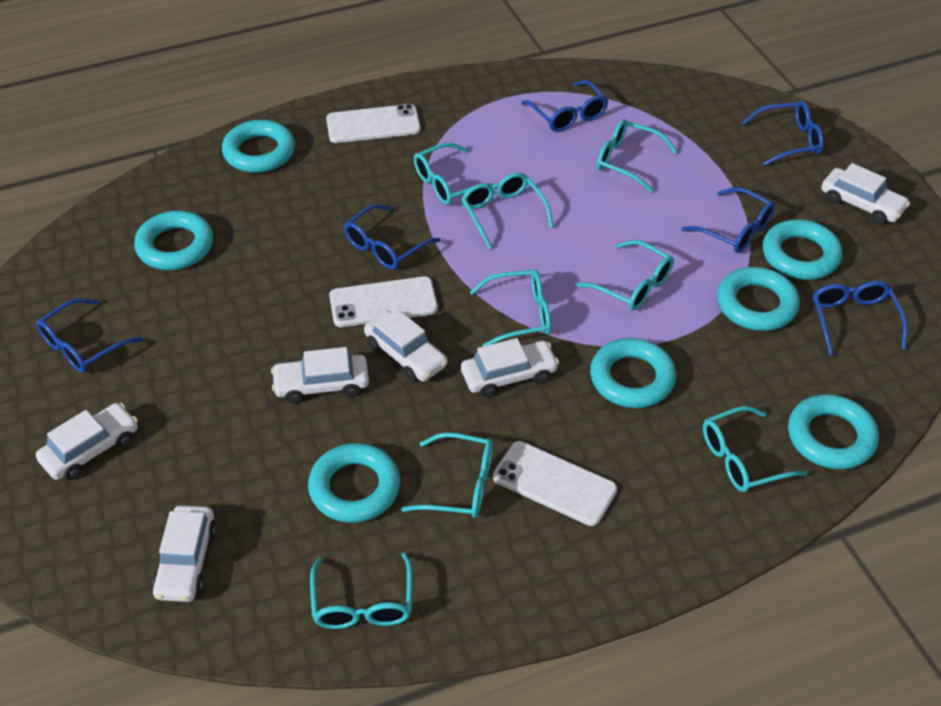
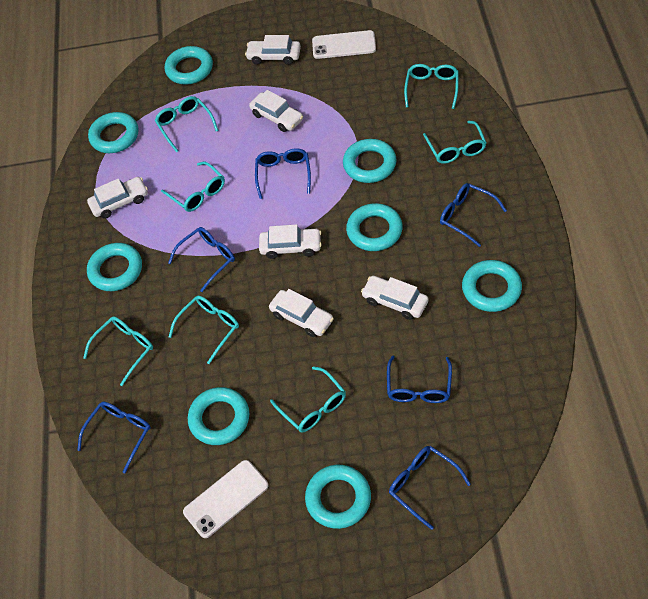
turquoise glasses: [310,552,412,629] [401,432,493,518] [414,143,497,205] [462,172,554,249] [470,269,551,346] [576,240,674,311] [597,119,677,193] [703,406,808,492] = 8 -> [83,317,153,386] [155,96,219,153] [161,161,225,212] [169,296,239,364] [270,366,346,432] [404,64,459,109] [423,121,486,164] = 7
turquoise ring: [134,211,213,270] [222,120,295,173] [308,443,400,523] [590,338,676,408] [717,267,800,331] [763,219,842,280] [788,394,879,469] = 7 -> [87,243,142,291] [88,112,138,153] [165,46,213,85] [188,387,249,445] [305,465,371,529] [343,139,397,183] [346,203,403,251] [462,260,522,312] = 8
white phone: [326,104,421,143] [329,276,438,327] [493,441,617,526] = 3 -> [183,460,269,538] [312,30,376,59] = 2

